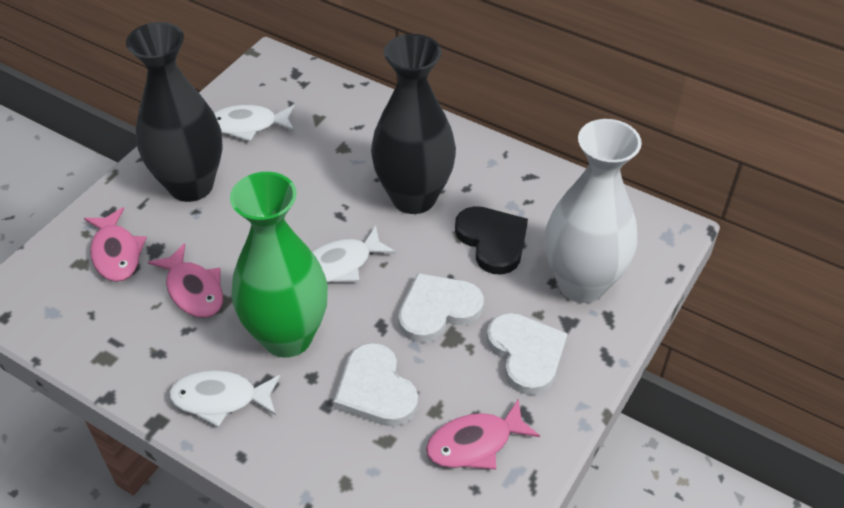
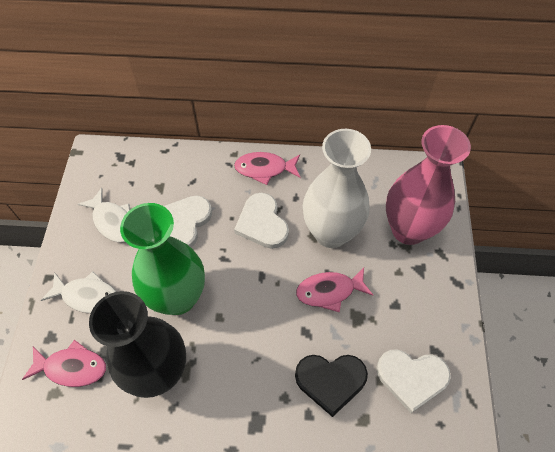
black vase: [126,22,222,202] [371,34,456,214] = 2 -> [89,291,186,398] = 1
pink vase: none = 0 -> [386,125,471,245] = 1
white fish: [169,370,281,427] [214,105,295,141] [312,226,396,283] = 3 -> [41,271,116,313] [78,188,130,242] = 2

